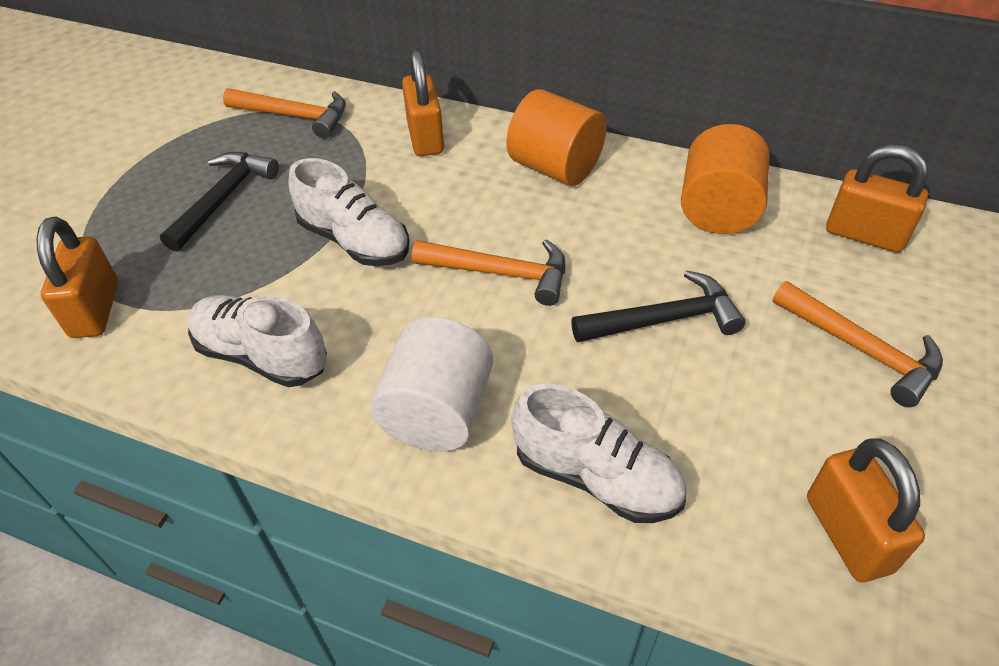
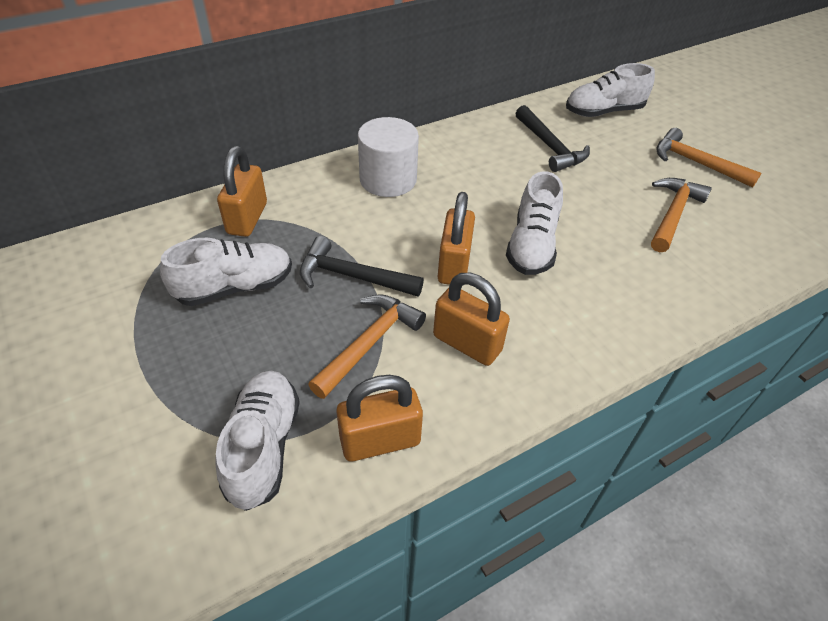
orange cylinder: [507,89,607,186] [681,124,769,234] = 2 -> none = 0
white shoe: [188,295,327,387] [288,158,409,266] [511,384,686,523] = 3 -> [160,238,292,306] [215,371,300,511] [506,171,563,275] [566,63,655,117] = 4

